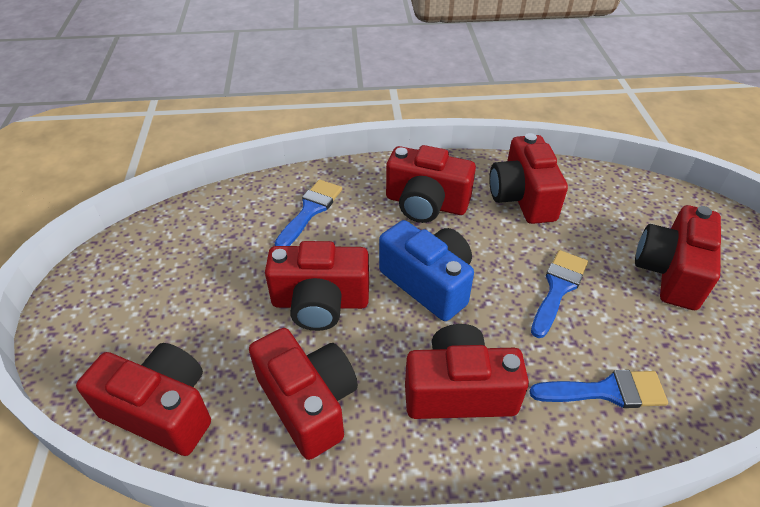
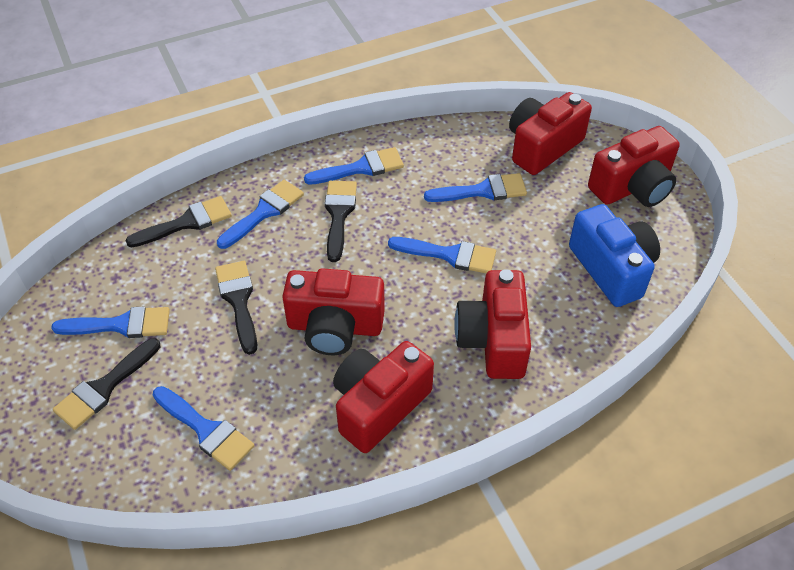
black brush: none = 0 -> [53,338,160,430] [125,196,232,248] [215,261,257,355] [325,181,357,262] = 4
blue brush: [275,179,342,246] [529,370,668,408] [531,250,588,338] = 3 -> [51,307,170,338] [153,386,255,471] [217,180,304,249] [304,147,404,185] [388,237,496,274] [424,173,527,202] = 6
red camera: [76,343,211,456] [249,328,358,460] [265,241,369,331] [386,145,476,223] [405,324,529,419] [489,133,568,224] [635,205,721,310] = 7 -> [282,268,385,355] [333,341,434,453] [454,269,531,379] [509,92,592,175] [588,126,680,207] = 5

